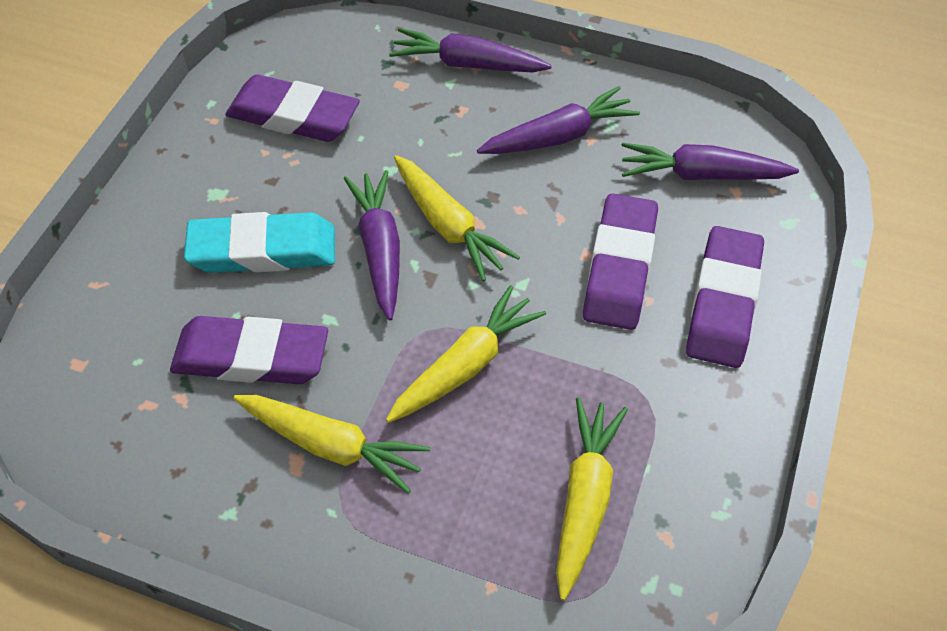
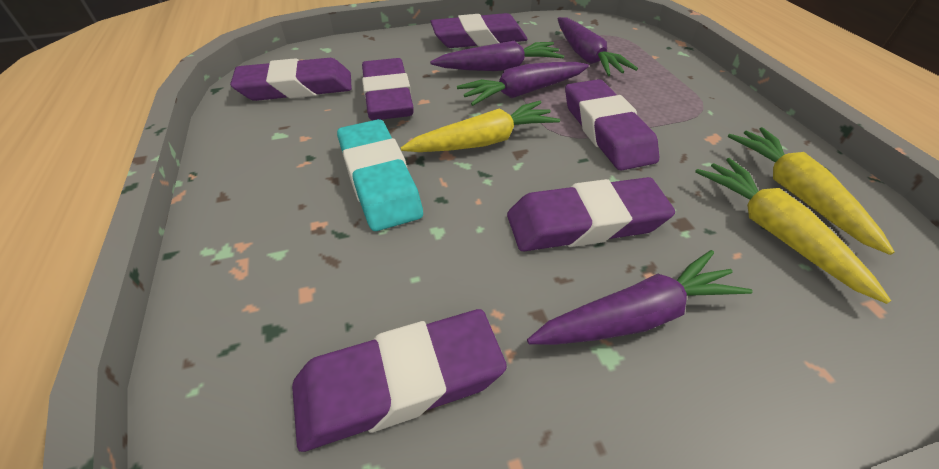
purple eraser: [170,316,328,384] [225,74,360,142] [583,193,658,330] [686,226,764,368] = 4 -> [230,58,352,101] [292,309,507,452] [362,58,414,120] [430,13,527,48] [507,177,675,251] [565,79,659,171] = 6
yellow carrot: [233,395,430,494] [386,285,546,423] [394,155,520,281] [556,397,628,600] = 4 -> [401,101,560,152] [695,158,891,304] [728,127,894,255] = 3

